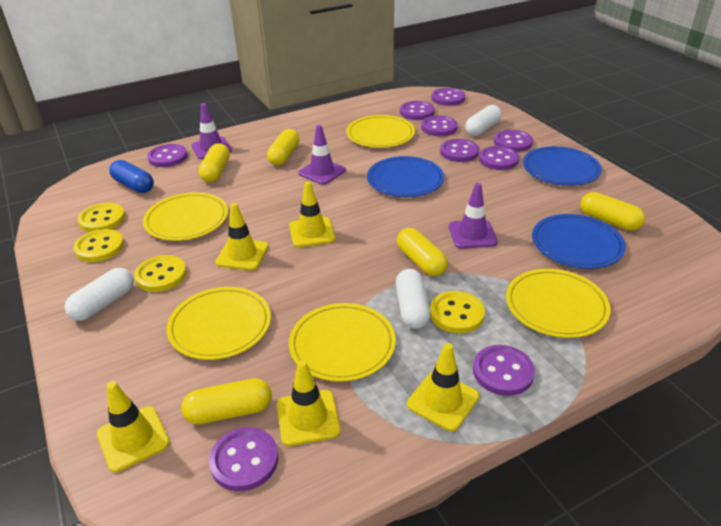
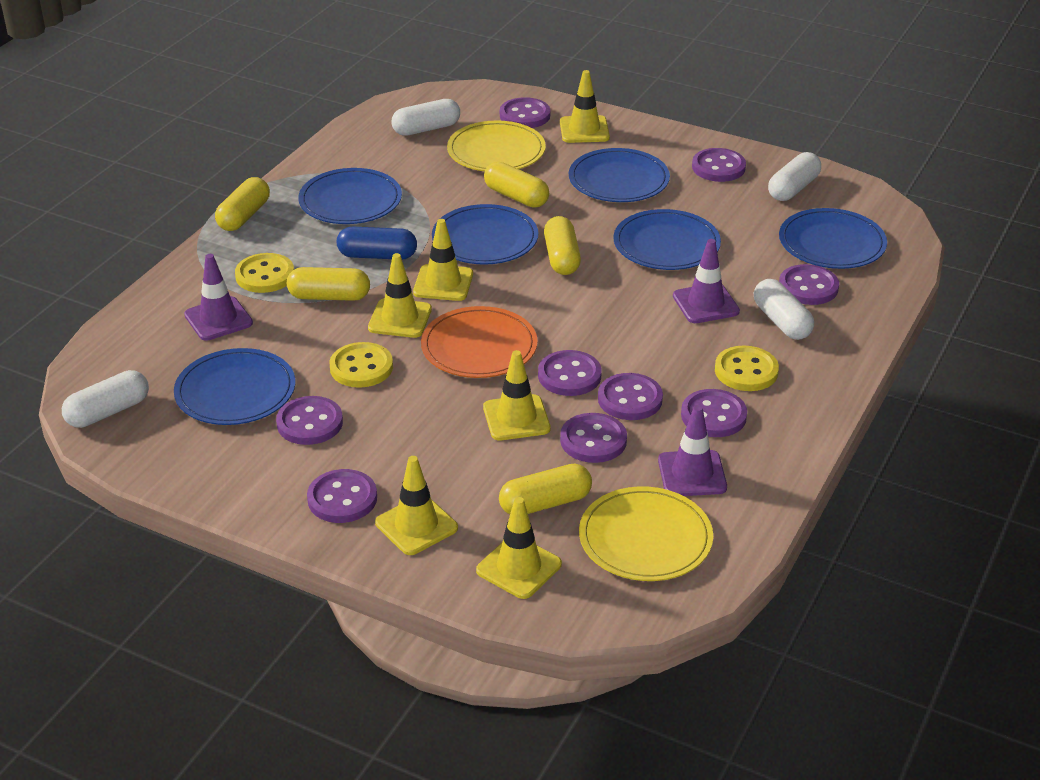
blue plate: [367,156,444,197] [523,146,602,186] [532,214,626,269] = 3 -> [174,348,295,425] [298,168,402,224] [432,204,538,265] [569,148,670,202] [613,209,721,270] [779,208,887,269] = 6
orange plate: none = 0 -> [421,306,538,378] = 1
white capsule: [65,268,134,321] [396,269,431,329] [465,105,502,136] = 3 -> [62,370,149,428] [391,99,460,136] [754,279,814,340] [768,152,821,201] = 4
yellow button: [74,229,124,262] [78,203,125,232] [134,255,187,292] [430,291,485,333] = 4 -> [235,253,294,293] [329,342,393,388] [715,346,779,391] = 3
yellow plate: [143,192,228,241] [166,287,271,360] [289,303,396,382] [346,115,415,148] [506,269,611,338] = 5 -> [447,120,546,171] [579,486,713,581] = 2
yellow traffic cone: [97,381,170,472] [215,203,269,270] [277,360,341,446] [289,181,335,247] [407,343,479,431] = 5 -> [368,253,432,338] [375,456,458,555] [413,219,473,301] [476,497,562,599] [483,350,551,440] [560,70,610,143] = 6

